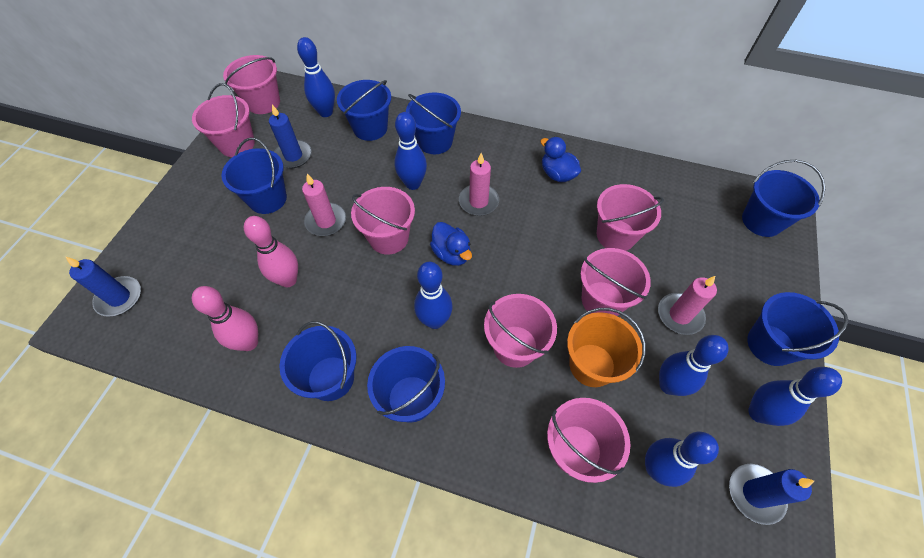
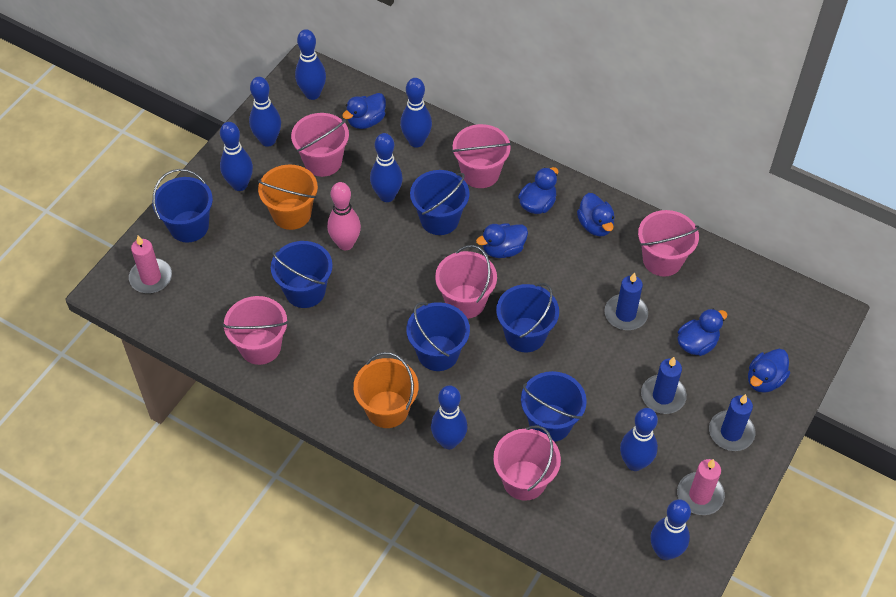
blue bowling pin: [297,37,335,117] [394,112,427,190] [414,262,453,329] [645,432,719,487] [659,335,729,396] [748,367,842,426] = 6 -> [220,122,253,191] [249,77,281,147] [295,29,326,100] [370,133,403,202] [400,78,432,148] [431,385,468,449] [620,408,658,471] [650,499,691,560] = 8
blue bucket: [221,138,287,214] [279,321,357,401] [337,80,391,141] [367,346,445,423] [406,93,461,154] [742,160,825,237] [747,292,848,366] = 7 -> [152,169,213,243] [271,241,333,308] [406,302,470,371] [410,170,470,235] [496,283,559,352] [521,371,587,442] = 6
blue duck: [430,222,472,266] [540,137,581,182] = 2 -> [342,93,386,129] [476,223,528,258] [518,167,558,214] [577,193,615,236] [677,309,728,356] [748,349,790,393] = 6
orange bucket: [567,308,646,387] = 1 -> [258,165,318,230] [353,352,419,428] = 2
pink bowling pin: [192,286,258,351] [244,216,298,287] = 2 -> [327,182,361,250] = 1
pink bucket: [192,83,255,157] [223,55,280,114] [351,187,415,255] [484,294,557,368] [547,398,630,483] [580,248,651,316] [597,184,664,251] = 7 -> [223,296,289,365] [291,113,349,177] [435,245,497,319] [452,124,511,188] [493,426,561,501] [638,210,700,276] = 6
pink candle: [302,174,346,236] [459,153,499,216] [658,276,717,335] = 3 -> [129,236,172,293] [677,459,725,515] = 2

